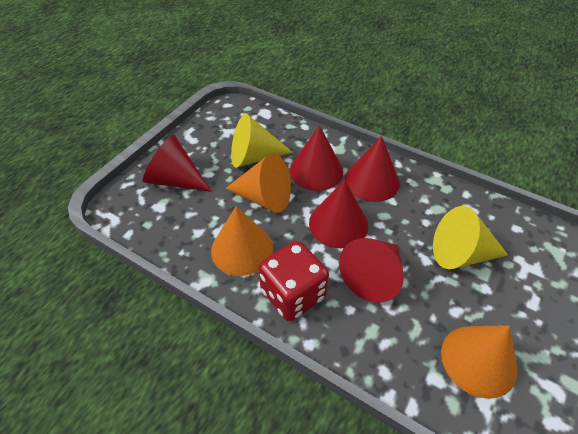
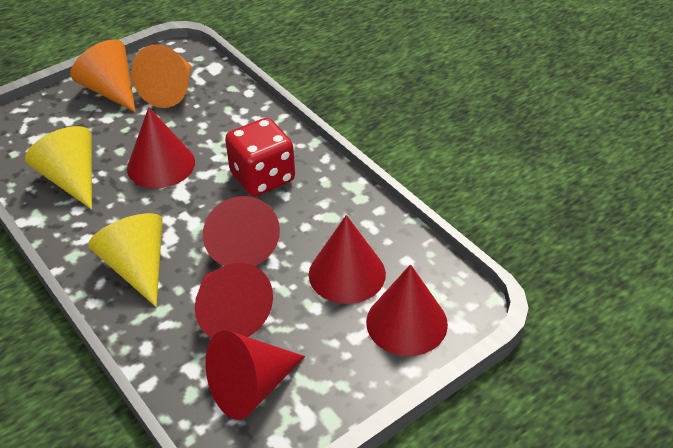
orange cone: [211,206,273,276] [225,154,291,213] [441,325,518,399] = 3 -> [70,39,136,112] [132,44,191,108] = 2
red cone: [143,135,212,192] [290,126,343,191] [309,180,368,248] [339,238,404,303] [345,136,400,202] = 5 -> [127,107,195,188] [195,263,273,338] [203,196,280,266] [206,330,305,420] [309,215,386,304] [366,264,448,356] = 6

